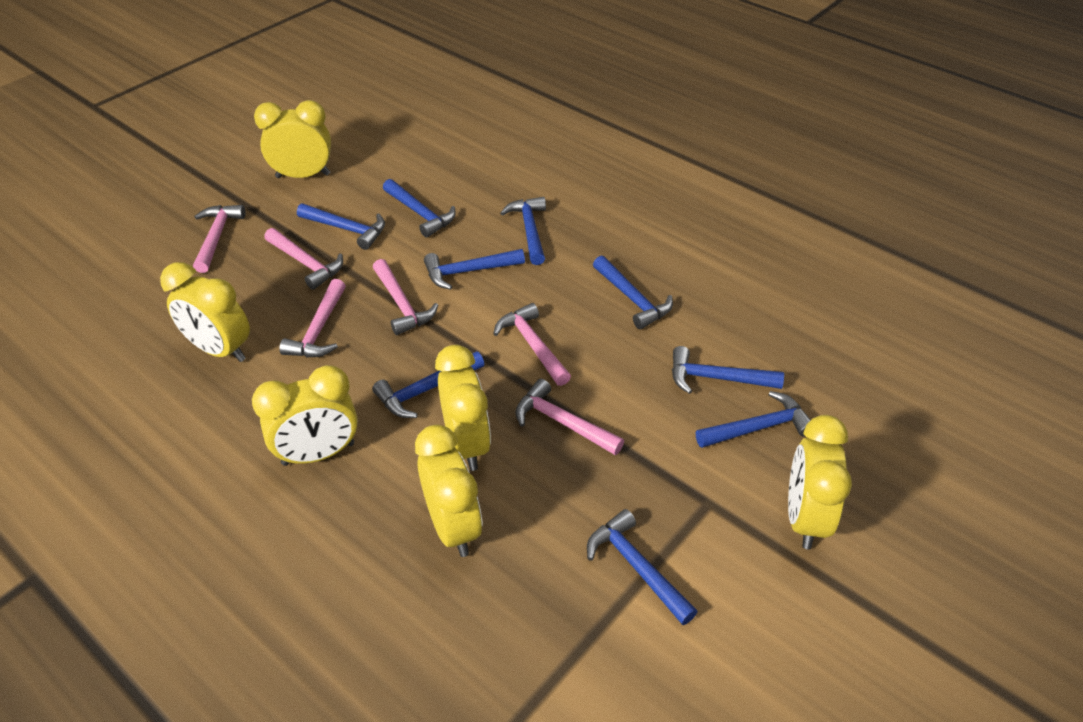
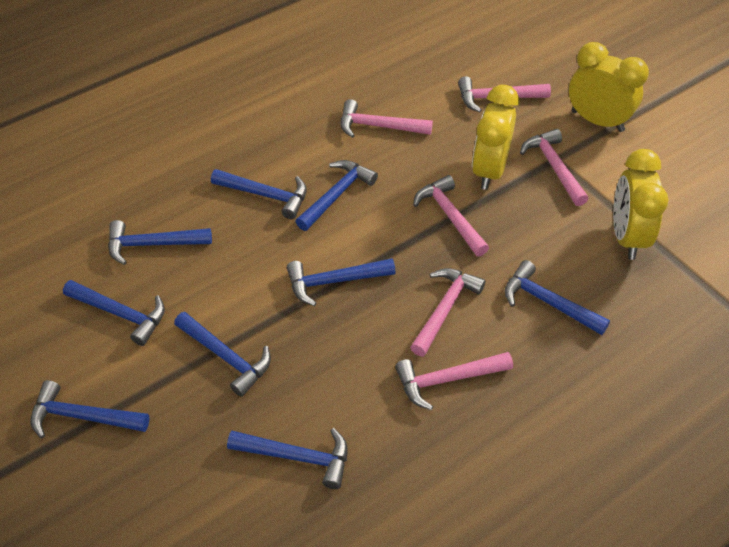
yellow clock: [160,262,250,362] [252,365,358,466] [254,100,331,178] [415,424,482,557] [435,345,491,471] [788,415,852,549] = 6 -> [472,85,519,190] [569,42,649,132] [613,149,669,260] = 3

